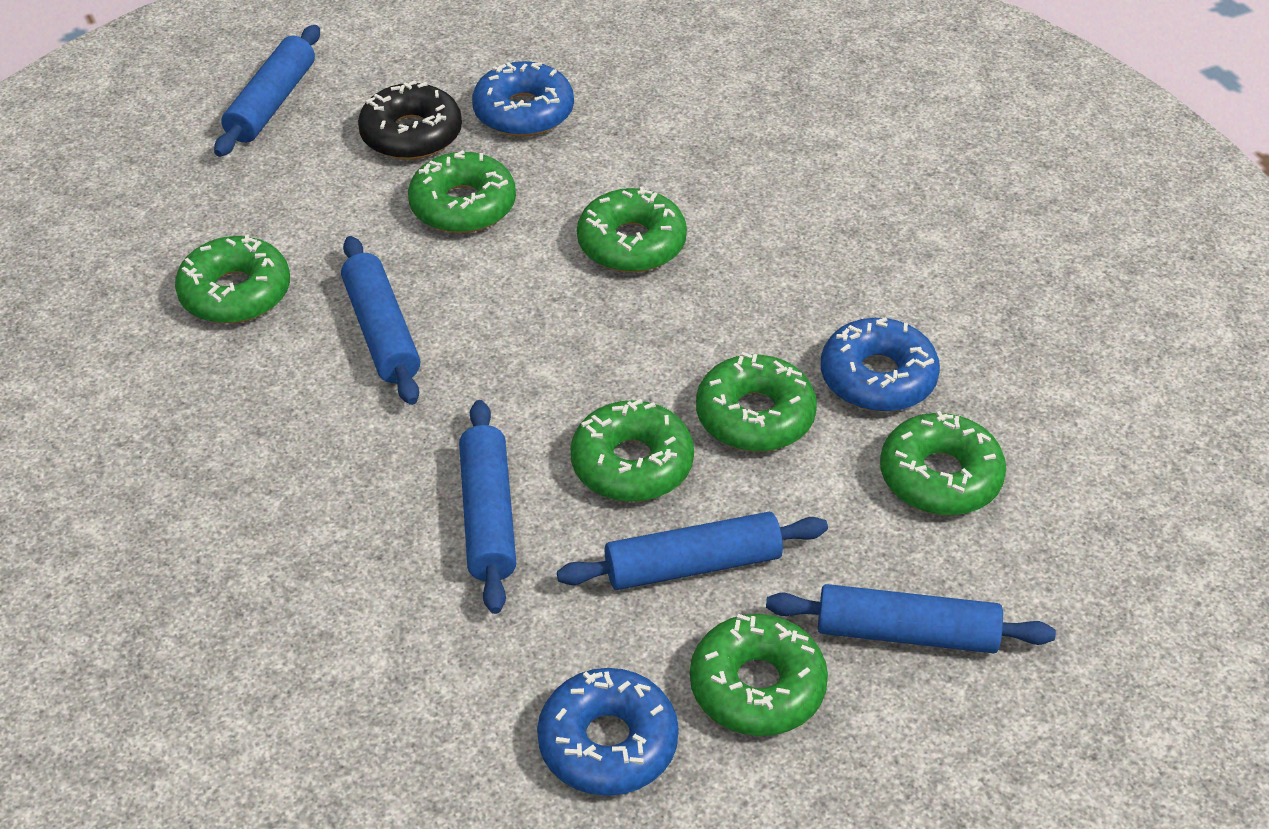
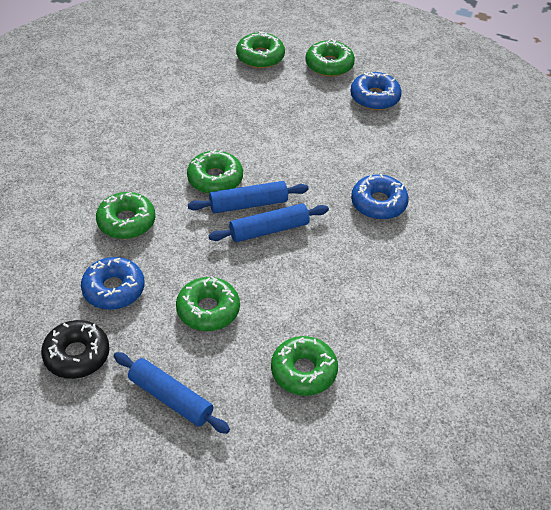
blue rolling pin: [214,25,320,157] [341,236,420,405] [459,400,516,614] [557,512,828,590] [766,584,1056,653] = 5 -> [114,352,230,434] [188,181,309,213] [209,203,329,242] = 3
green donut: [175,235,290,324] [408,150,516,233] [570,399,694,502] [577,187,687,272] [690,614,828,736] [696,352,817,452] [880,411,1006,515] = 7 -> [96,192,155,239] [176,276,240,331] [187,150,243,194] [236,31,285,68] [271,336,338,396] [306,39,355,77] = 6

